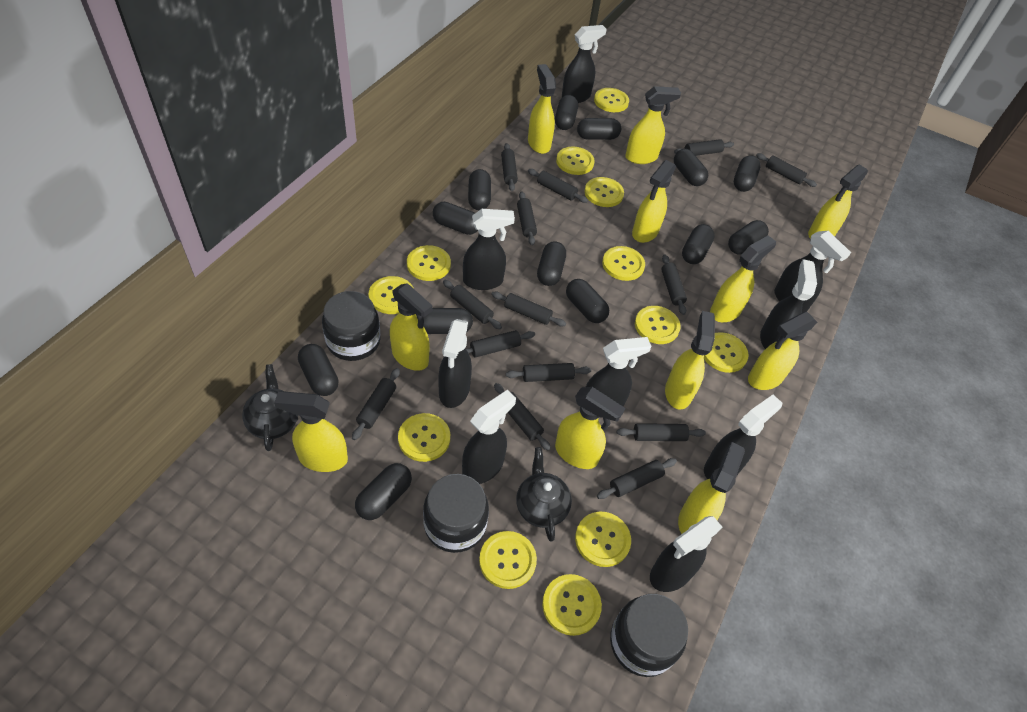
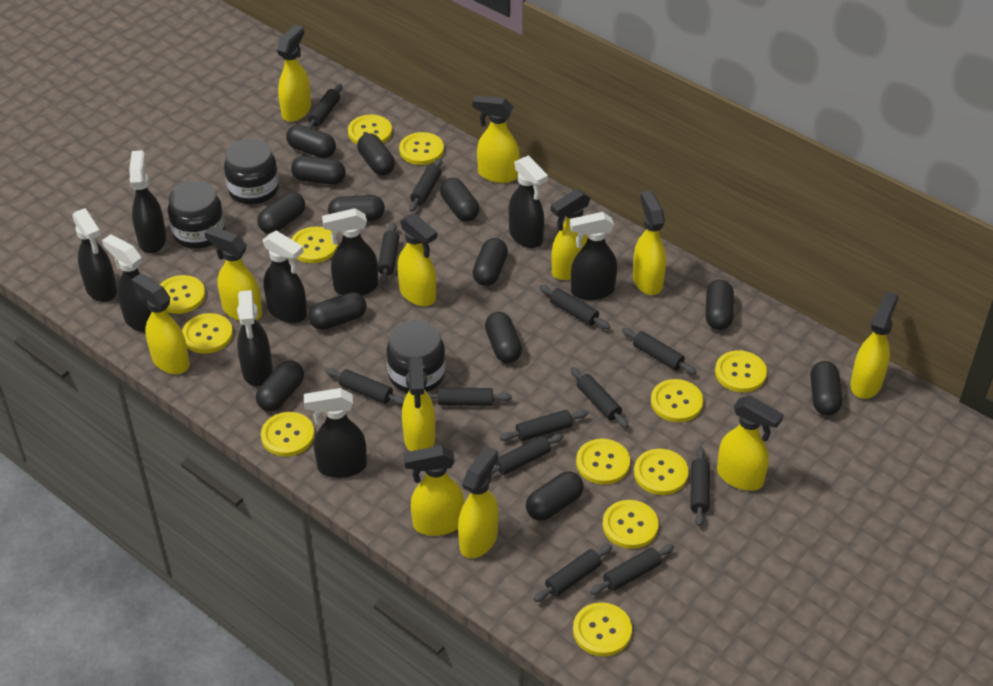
black rolling pin: [352,368,400,440] [443,280,502,330] [466,330,535,357] [491,292,566,326] [494,383,551,451] [501,143,518,191] [506,363,591,382] [517,191,537,245] [528,169,588,203] [597,458,677,499] [617,423,706,441] [661,254,687,315] [674,139,734,156] [756,153,817,187] = 14 -> [306,84,342,129] [325,368,404,405] [378,223,399,284] [409,158,442,212] [427,387,512,406] [491,433,564,476] [499,410,588,441] [533,544,612,602] [539,285,610,329] [570,367,629,428] [590,544,674,595] [622,328,697,374] [690,447,710,526] = 13
black teapot: [242,364,298,451] [516,447,572,542] = 2 -> none = 0
yellow spray bottle: [274,391,348,472] [390,283,433,371] [528,64,556,154] [555,387,625,469] [625,86,681,164] [632,160,676,243] [665,311,715,410] [678,442,745,534] [710,236,776,322] [748,312,817,390] [808,164,868,239] = 11 -> [131,274,190,374] [204,226,262,321] [277,25,311,122] [397,213,437,306] [402,358,435,451] [403,445,464,536] [458,446,499,558] [472,95,520,183] [551,189,590,280] [633,191,666,295] [717,396,784,491] [850,291,899,399] = 12

